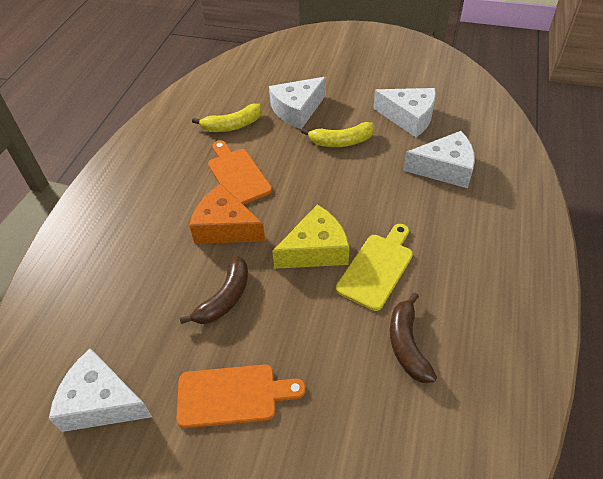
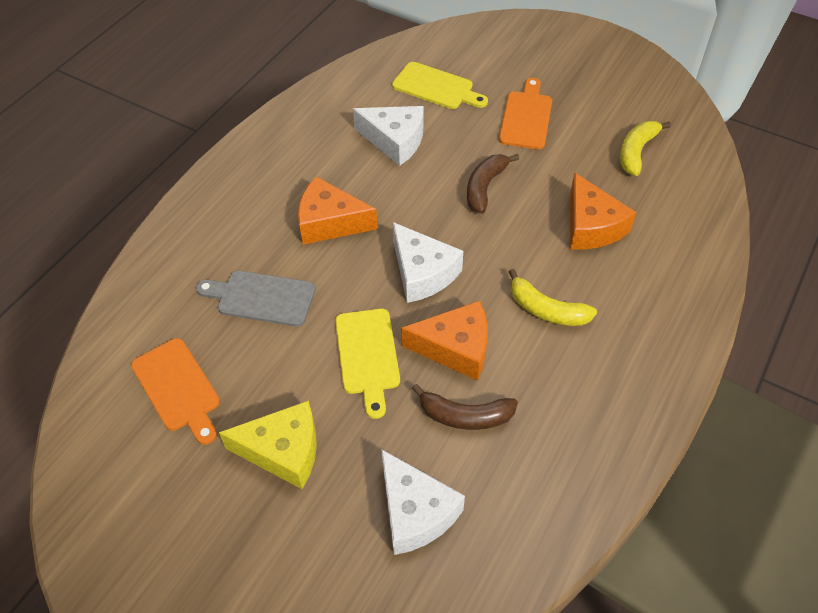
grey cutting board: none = 0 -> [196,271,315,327] = 1
orange cheese: [189,184,265,244] = 1 -> [298,177,378,245] [401,301,488,381] [570,172,636,250] = 3
white cheese: [49,348,152,432] [269,77,326,129] [373,88,436,137] [403,131,475,188] = 4 -> [353,106,424,166] [381,449,465,555] [393,222,463,303] = 3
yellow cutting board: [336,224,413,311] = 1 -> [335,309,400,419] [392,62,488,109] = 2

